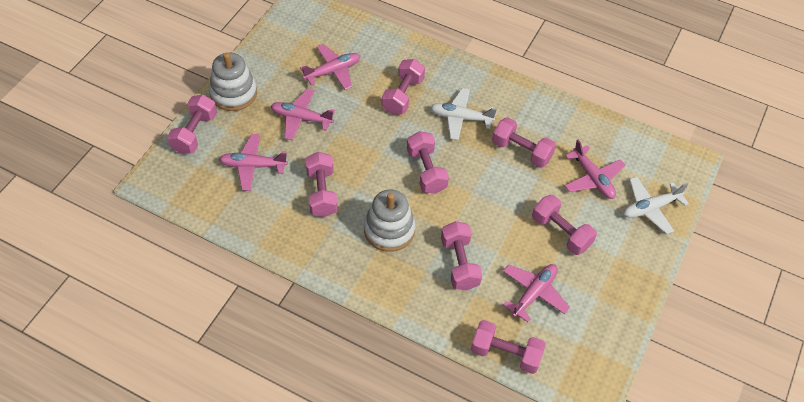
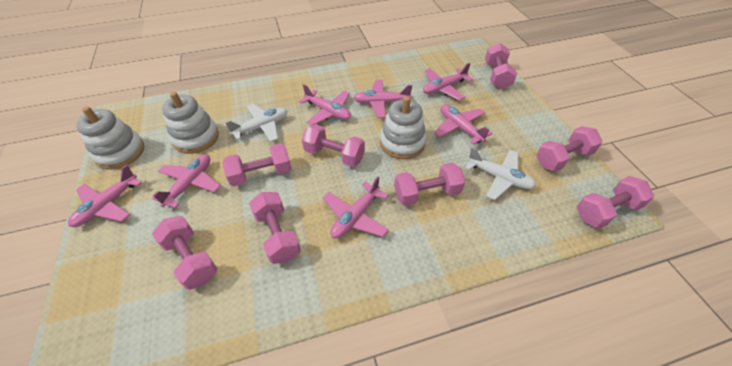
pink plane: [219,134,288,191] [271,88,335,141] [300,44,360,90] [503,264,570,322] [564,140,626,199] = 5 -> [68,165,142,227] [152,154,220,208] [299,84,351,126] [323,176,389,239] [353,80,412,118] [423,63,473,101] [434,105,492,145] = 7
white stacking toy: [209,52,257,111] [364,189,416,252] = 2 -> [76,106,145,170] [162,92,219,154] [380,96,427,159] = 3

